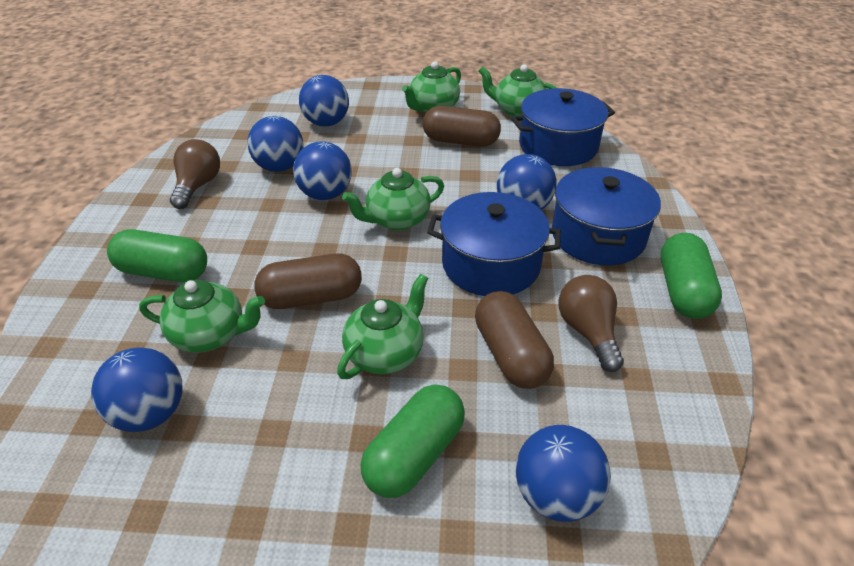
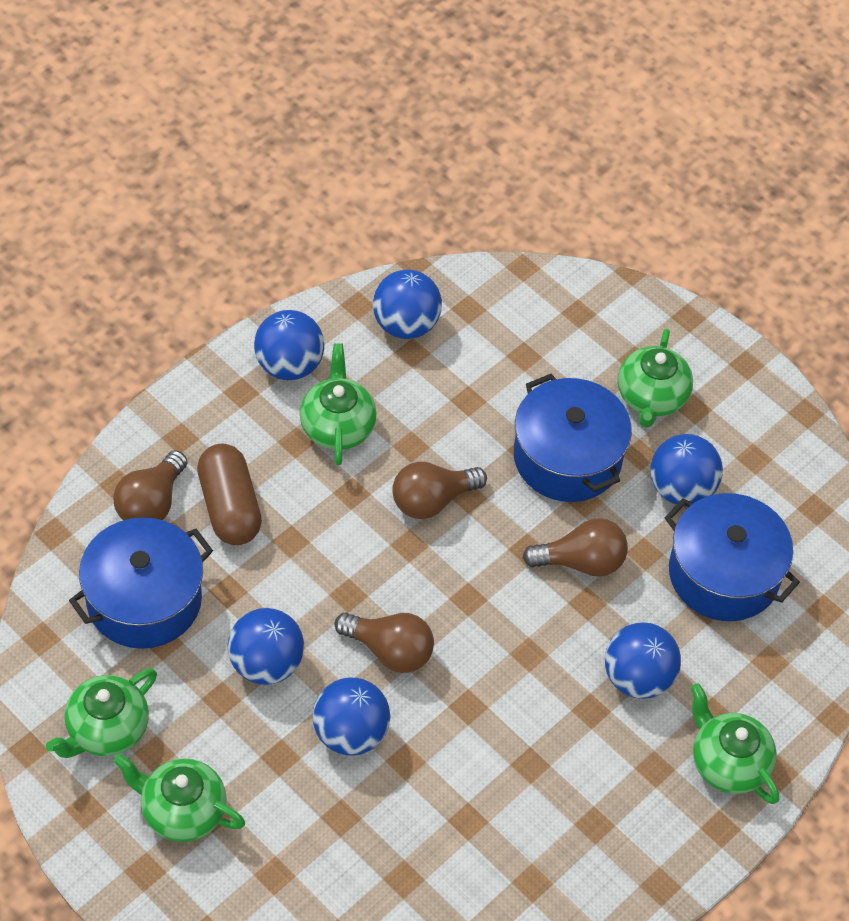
brown capsule: [254,253,362,309] [423,106,501,147] [475,291,554,389] = 3 -> [197,443,262,545] = 1
brown light bulb: [170,139,220,209] [559,275,624,372] = 2 -> [113,450,188,520] [334,613,434,673] [392,461,487,519] [522,518,628,577] = 4
green capsule: [107,229,207,282] [360,385,465,498] [661,233,722,319] = 3 -> none = 0

